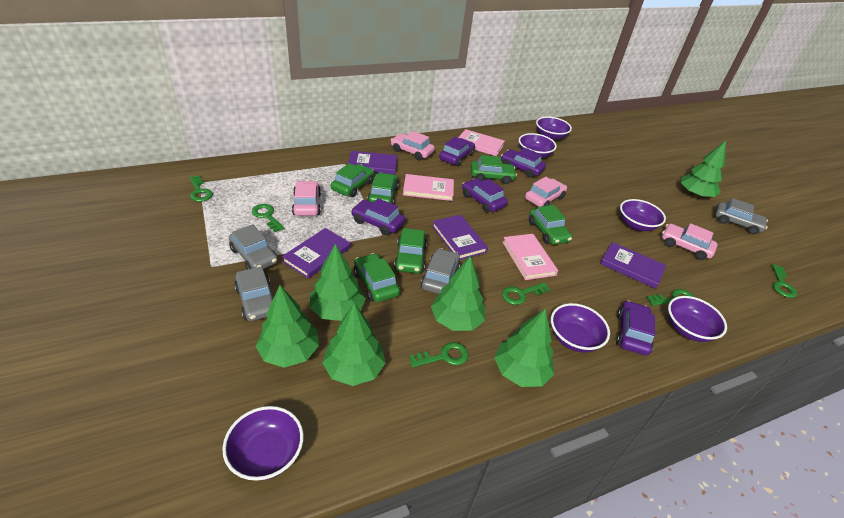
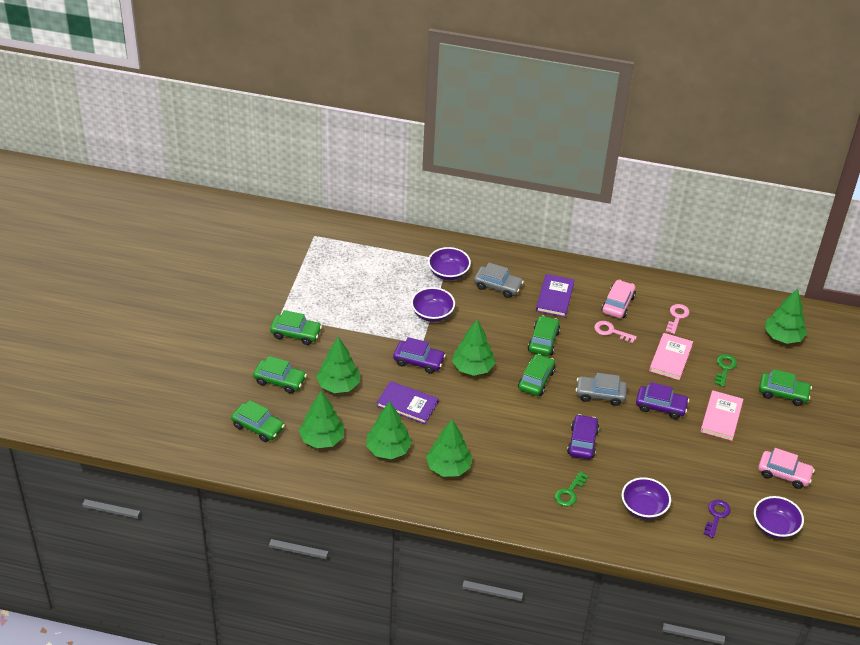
green key: [189,175,213,202] [252,204,285,232] [409,342,468,368] [502,282,550,305] [647,289,694,306] [772,264,797,298] = 6 -> [555,471,589,506] [715,354,737,387] = 2
grey car: [229,224,278,270] [234,266,273,321] [420,248,460,294] [715,198,768,234] = 4 -> [474,263,524,298] [576,373,627,406] = 2
pink book: [403,174,454,201] [458,129,505,156] [502,234,558,280] = 3 -> [649,333,693,380] [701,390,743,441] = 2
pink car: [292,181,321,216] [391,131,435,160] [525,177,567,207] [662,223,718,260] = 4 -> [601,280,636,318] [758,448,815,489] = 2
pink key: none = 0 -> [594,321,637,343] [666,304,690,334] = 2
purple book: [282,228,351,279] [348,151,397,175] [432,215,488,260] [600,242,666,289] = 4 -> [377,381,439,424] [536,274,575,317] = 2
purple bowl: [222,406,304,481] [519,133,557,158] [536,117,572,140] [551,303,610,352] [620,199,666,231] [668,296,727,342] = 6 -> [411,287,455,322] [428,247,471,280] [622,477,671,519] [754,496,804,539] = 4
purple car: [351,198,405,235] [439,137,475,166] [462,178,508,213] [501,148,546,178] [616,301,655,356] = 5 -> [393,337,446,374] [567,414,599,460] [636,382,689,419] = 3
purple key: none = 0 -> [704,500,731,538] = 1

